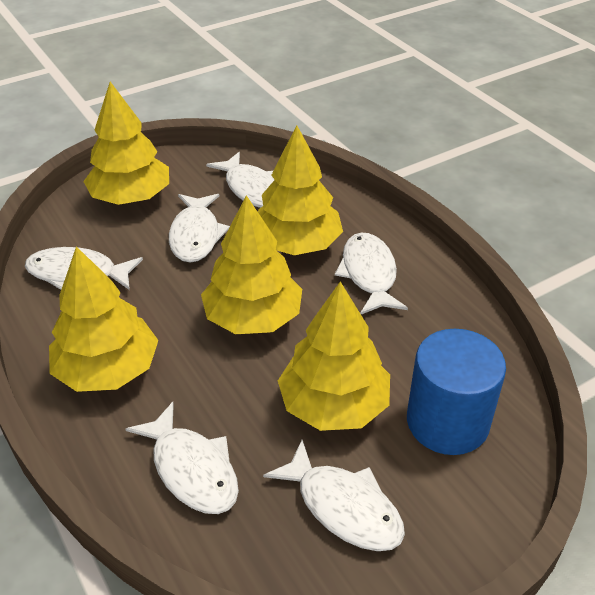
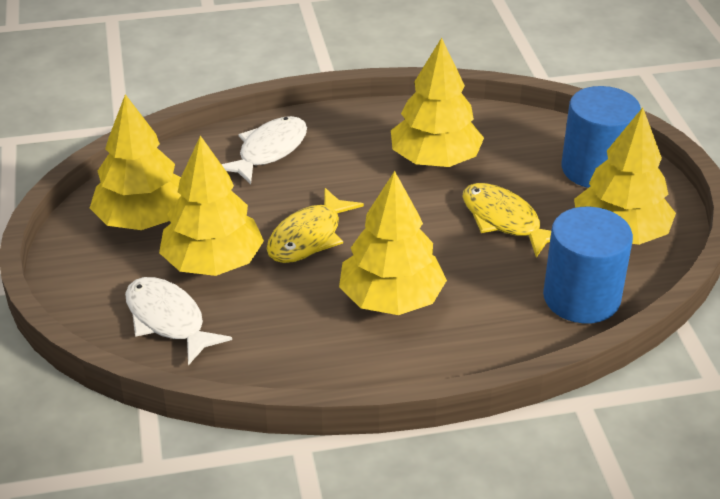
blue cylinder: [407,329,506,455] = 1 -> [543,207,633,323] [561,86,641,188] = 2
white fish: [25,247,143,290] [126,402,239,514] [169,194,230,263] [206,152,275,208] [263,440,405,551] [335,233,408,314] = 6 -> [125,277,232,365] [221,116,307,184] = 2
yellow fish: none = 0 -> [267,188,364,263] [462,183,551,258] = 2

